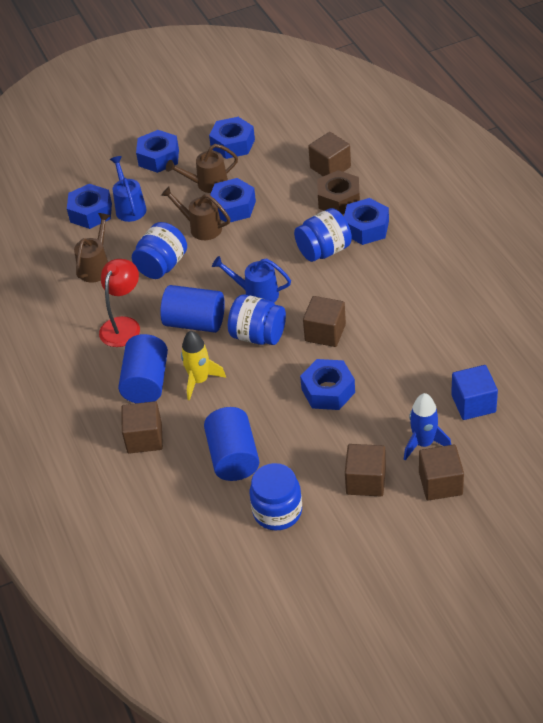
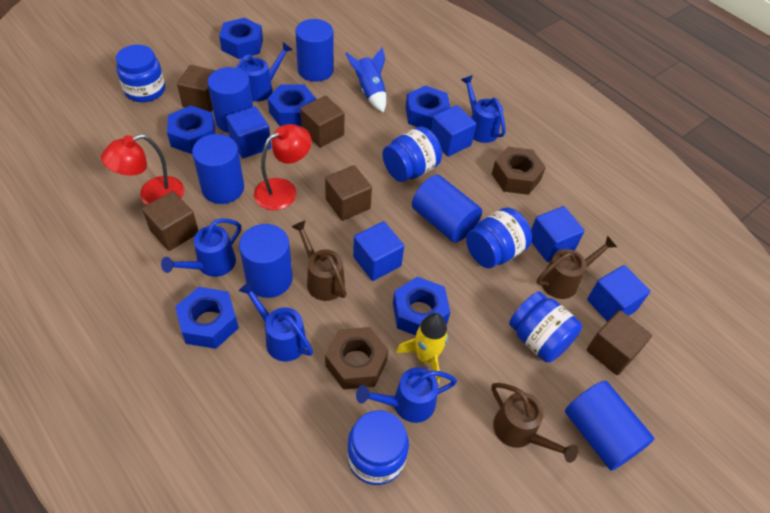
blue cube: [451,365,498,420] = 1 -> [226,106,271,158] [353,221,404,281] [431,105,476,156] [531,206,585,262] [587,265,650,322] = 5
blue cylinder: [118,334,168,403] [160,285,225,333] [204,407,259,481] = 3 -> [192,134,244,204] [208,67,253,133] [239,224,293,298] [295,19,334,82] [412,175,482,243] [565,381,655,471] = 6
blue jar: [132,222,187,279] [228,294,286,345] [250,463,302,530] [294,208,352,262] = 4 -> [116,45,165,102] [347,410,409,485] [382,127,442,182] [466,207,532,268] [509,292,582,362] = 5
blue watering can: [110,156,147,222] [212,256,291,302] = 2 -> [161,218,241,277] [236,42,293,102] [239,281,313,361] [356,367,457,423] [461,75,506,143] = 5
brown nut: [318,170,360,215] = 1 -> [325,327,388,390] [492,147,546,195] = 2
red lamp: [99,259,140,347] = 1 -> [101,134,184,205] [254,124,312,210] = 2

